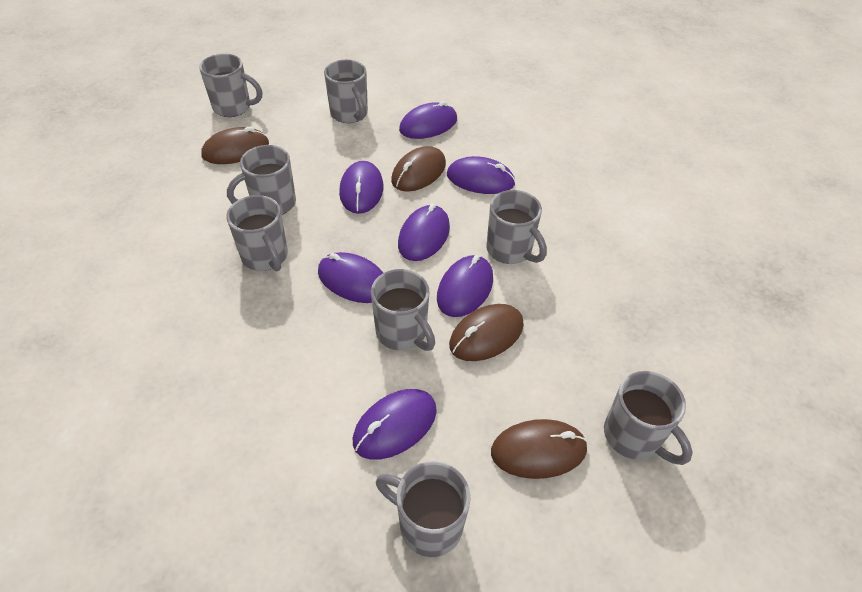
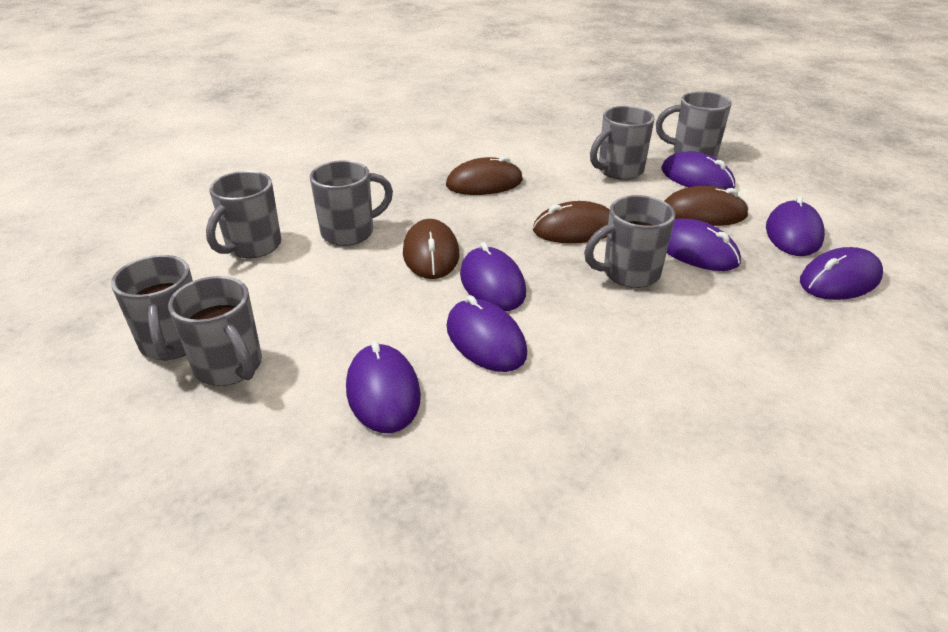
grey mug: [199,54,262,117] [226,195,288,271] [227,145,296,215] [324,60,368,123] [371,269,435,351] [376,461,471,557] [486,190,547,264] [604,371,692,465] = 8 -> [111,255,193,361] [168,276,262,386] [206,171,282,258] [310,160,393,246] [584,195,675,288] [590,106,654,180] [656,91,731,157] = 7

